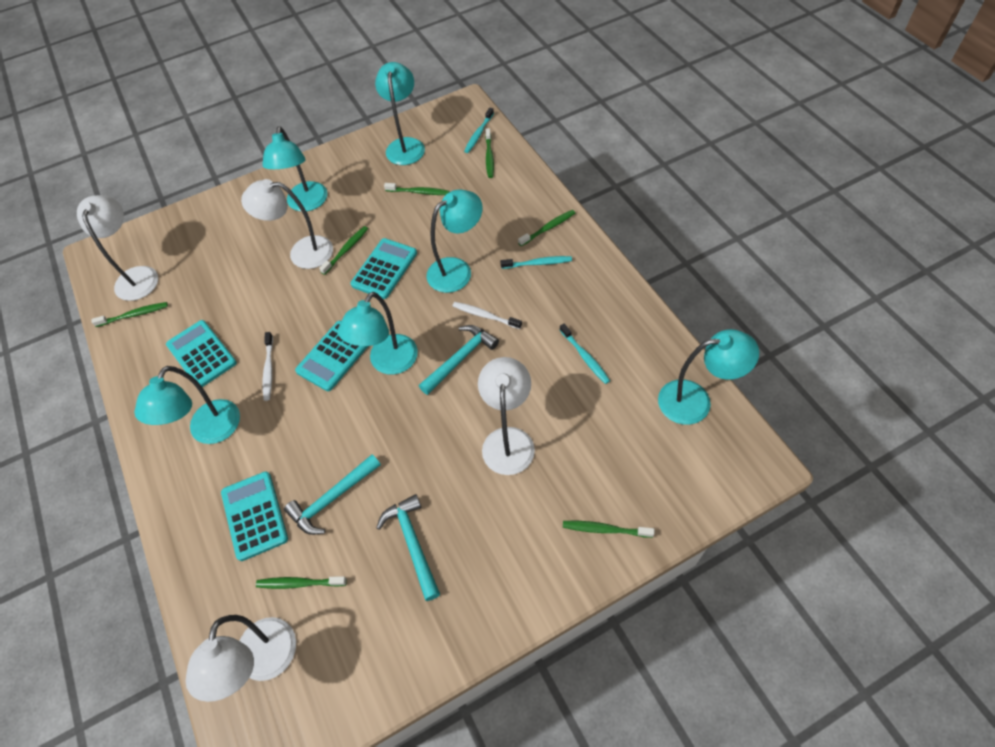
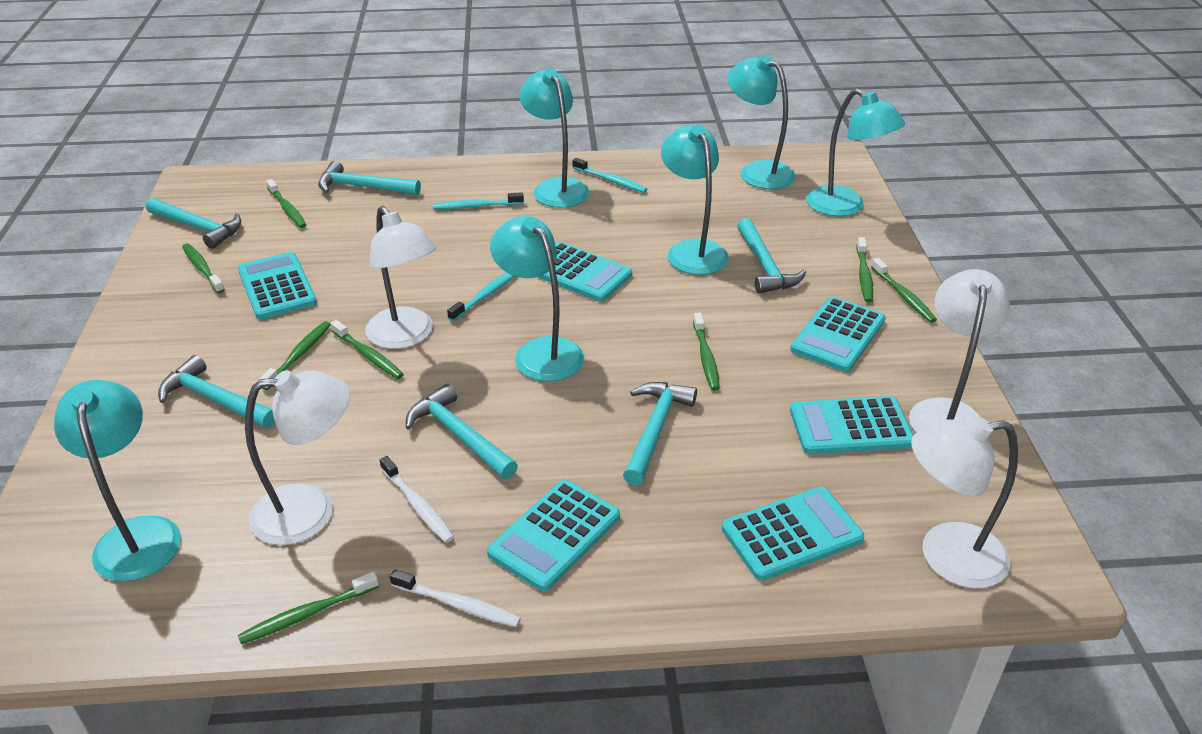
green toothbrush: [92,302,168,327] [256,576,347,589] [319,226,368,275] [384,183,450,195] [485,128,494,178] [518,210,575,246] [563,521,655,538] = 7 -> [182,243,225,293] [238,571,379,644] [259,321,331,390] [266,179,306,228] [330,320,404,379] [693,312,720,391] [856,237,873,302] [871,258,937,323] = 8
turquoise calculator: [166,320,237,387] [221,471,288,561] [295,321,368,391] [350,238,417,299] = 4 -> [238,252,317,319] [487,480,620,592] [538,242,632,302] [722,487,864,581] [790,297,885,372] [790,396,913,454] = 6
turquoise hammer: [284,454,381,535] [376,494,440,601] [419,325,499,395] = 3 -> [146,198,241,249] [158,355,275,428] [318,161,421,195] [406,384,518,479] [623,382,697,485] [737,218,806,294] = 6

